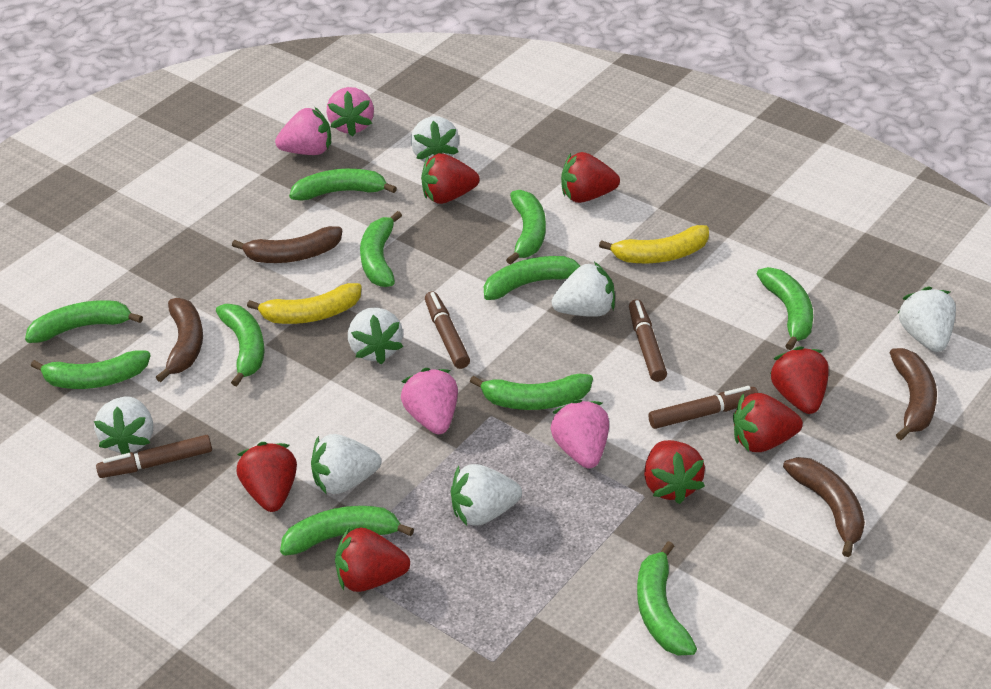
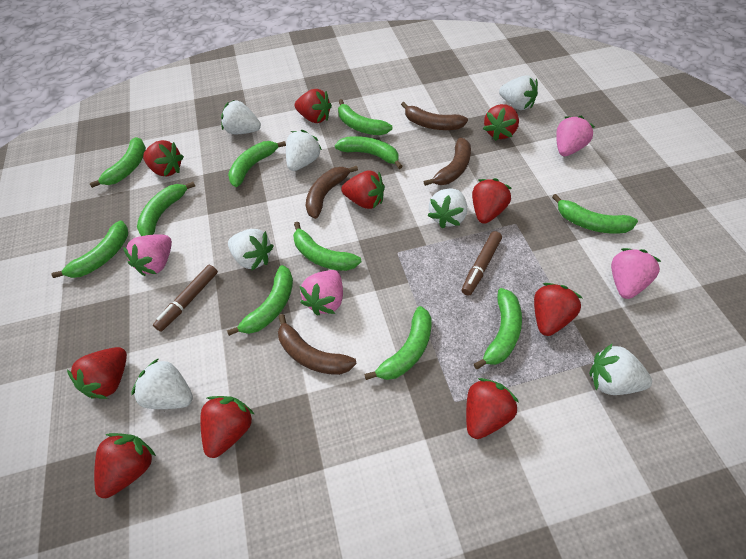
brown marker: [96,435,212,478] [425,291,470,369] [629,300,667,382] [649,386,758,429] = 4 -> [153,265,218,332] [462,231,502,296] = 2
red strawberry: [237,442,297,512] [335,526,410,592] [421,153,480,204] [561,152,620,203] [644,440,705,504] [733,393,803,452] [770,346,829,414] = 7 -> [67,347,127,399] [94,433,156,498] [143,140,184,177] [200,396,255,458] [295,89,332,123] [341,171,385,209] [466,378,519,439] [472,178,512,224] [483,104,519,141] [534,283,582,336] = 10
yellow banana: [247,283,362,324] [599,225,709,263] = 2 -> none = 0

